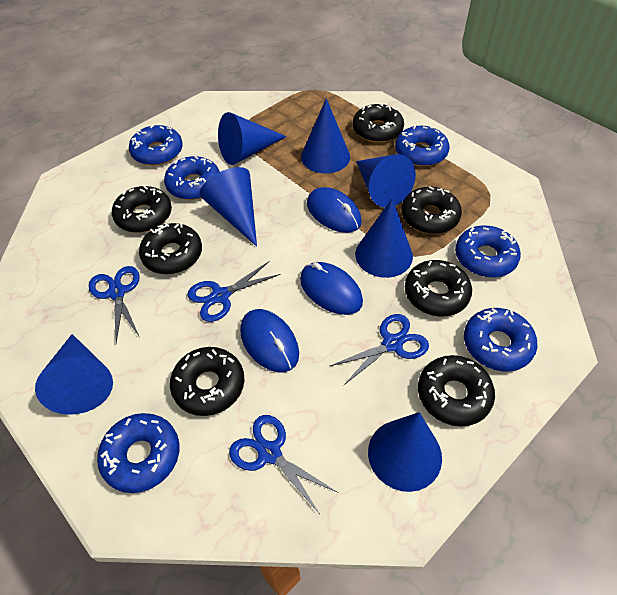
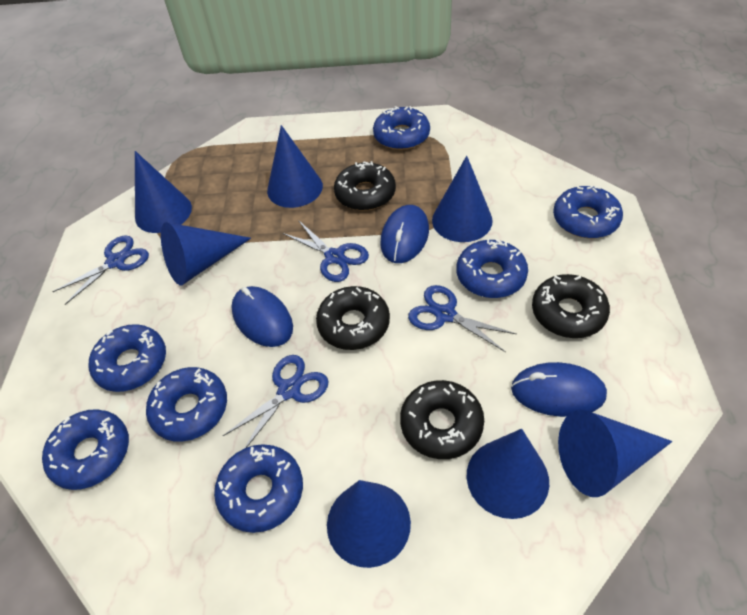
black donut: [112,186,172,233] [139,223,202,274] [170,347,244,416] [353,103,404,143] [401,187,462,234] [405,260,472,316] [418,355,495,427] = 7 -> [316,286,390,350] [334,161,396,211] [400,380,484,459] [532,274,610,338] = 4
blue donut: [97,413,179,493] [129,125,183,165] [164,156,220,200] [395,126,449,166] [455,225,521,277] [464,308,537,371] = 6 -> [42,409,129,490] [89,324,166,392] [146,367,227,442] [214,444,303,533] [373,106,430,150] [456,238,528,298] [553,186,623,238] = 7

